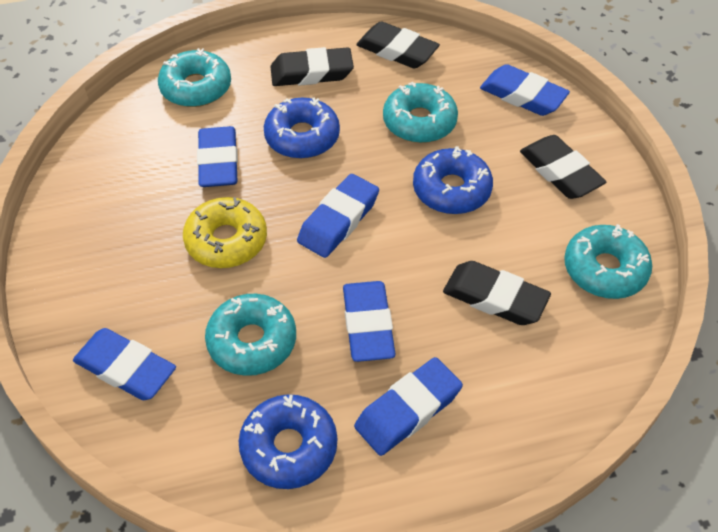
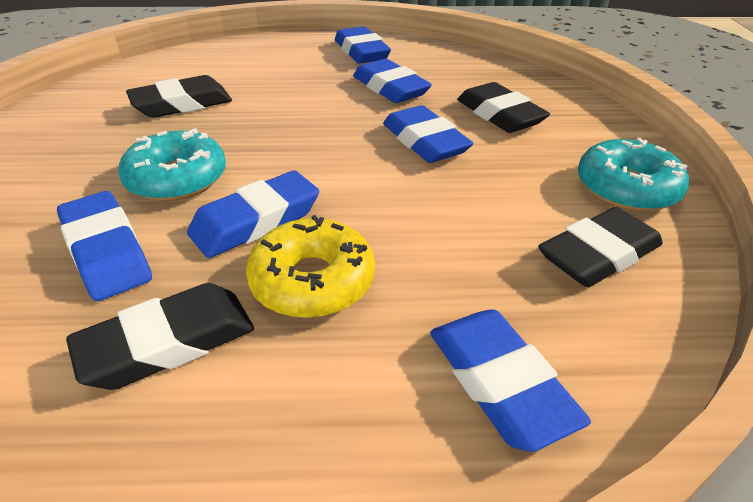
blue donut: [239,394,337,489] [264,97,340,159] [413,146,493,214] = 3 -> none = 0
turquoise donut: [158,48,231,107] [205,294,296,376] [383,82,458,143] [564,224,652,299] = 4 -> [119,128,226,201] [578,138,689,211] = 2

